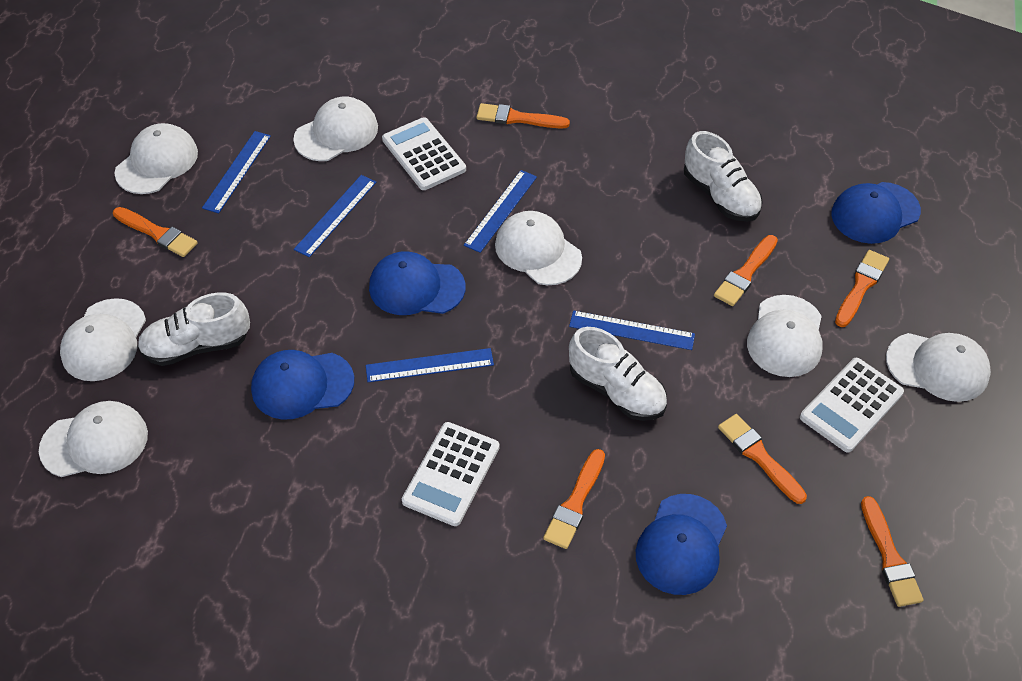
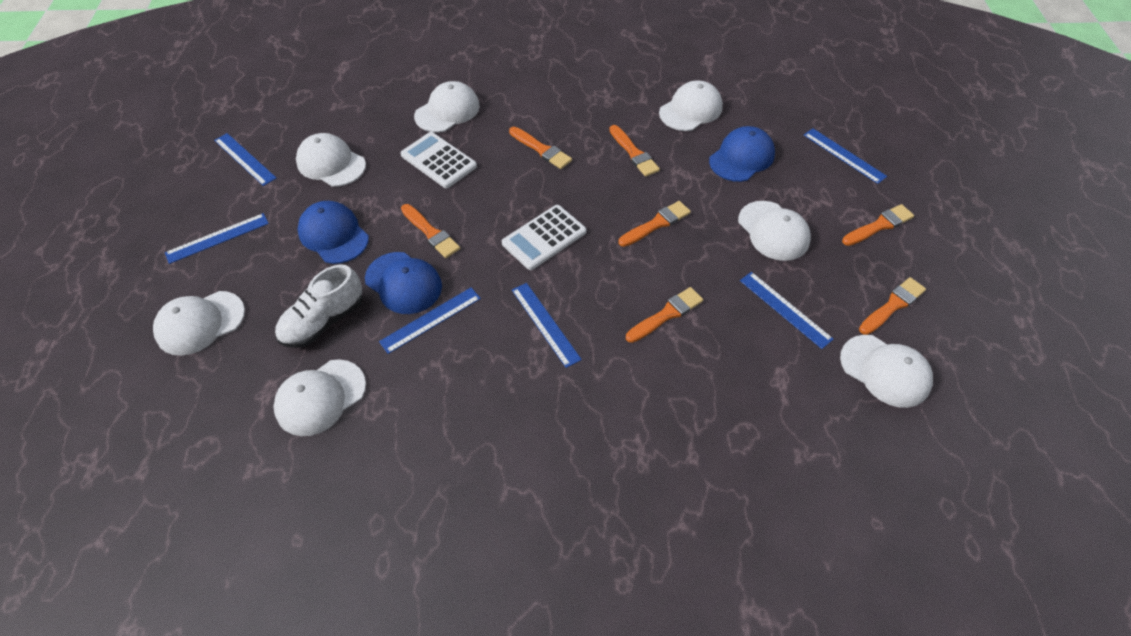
blue cap: [251,350,354,420] [369,251,465,315] [636,494,727,595] [832,182,921,244] = 4 -> [298,201,369,264] [365,252,442,314] [709,126,775,182] = 3
blue ruler: [202,131,271,213] [294,175,376,257] [366,348,494,382] [464,170,537,253] [569,311,695,350] = 5 -> [165,213,269,264] [214,133,276,186] [379,288,481,354] [512,283,582,368] [740,272,833,349] [804,128,887,184] = 6
white calculator: [382,117,466,190] [402,422,500,526] [800,358,904,453] = 3 -> [400,132,477,188] [502,205,586,270] = 2
white shoe: [137,292,250,366] [569,327,667,421] [684,131,763,222] = 3 -> [275,264,363,348] = 1

